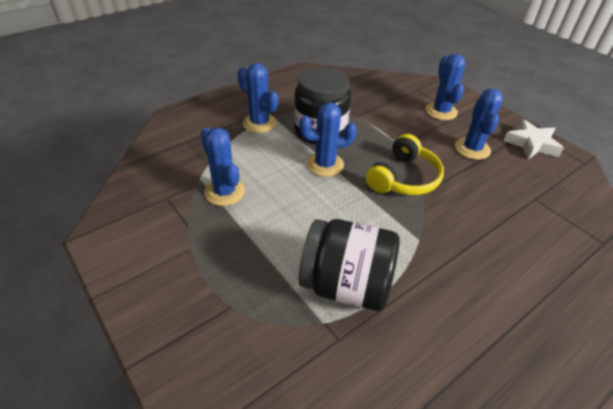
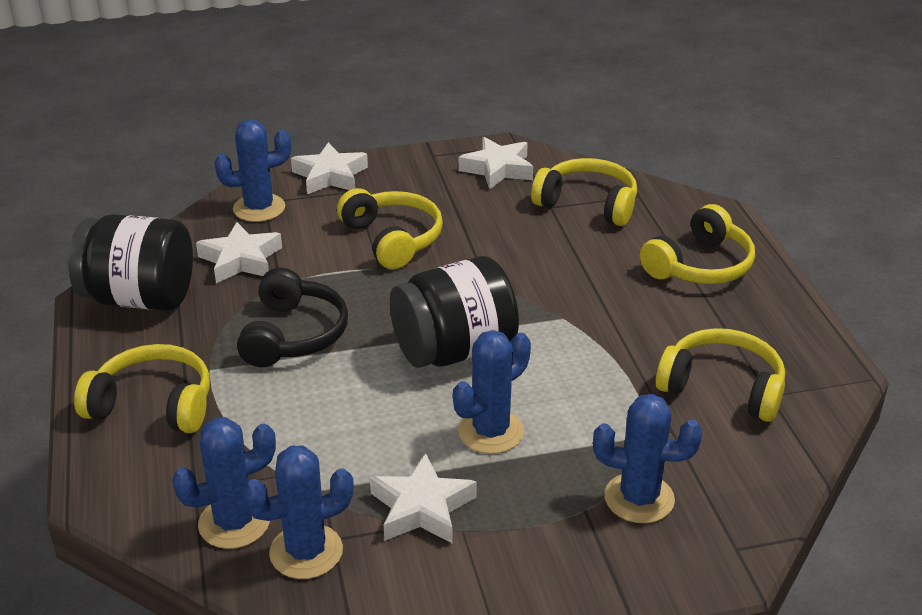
black headphones: none = 0 -> [237,268,348,367] = 1
white star: [504,119,564,159] = 1 -> [196,222,282,283] [291,142,368,195] [370,453,477,544] [458,137,533,190] = 4
yellow headphones: [366,134,444,195] = 1 -> [74,344,210,433] [337,188,443,269] [531,158,637,226] [640,204,755,284] [655,328,785,422] = 5

